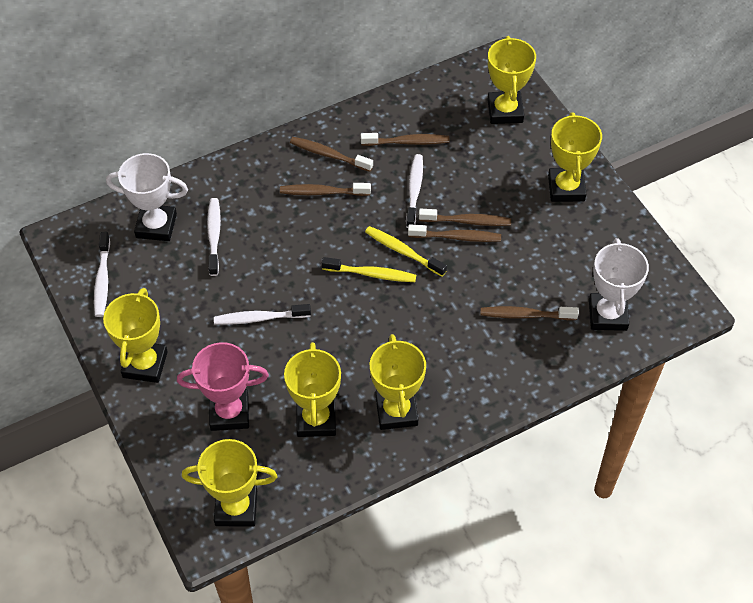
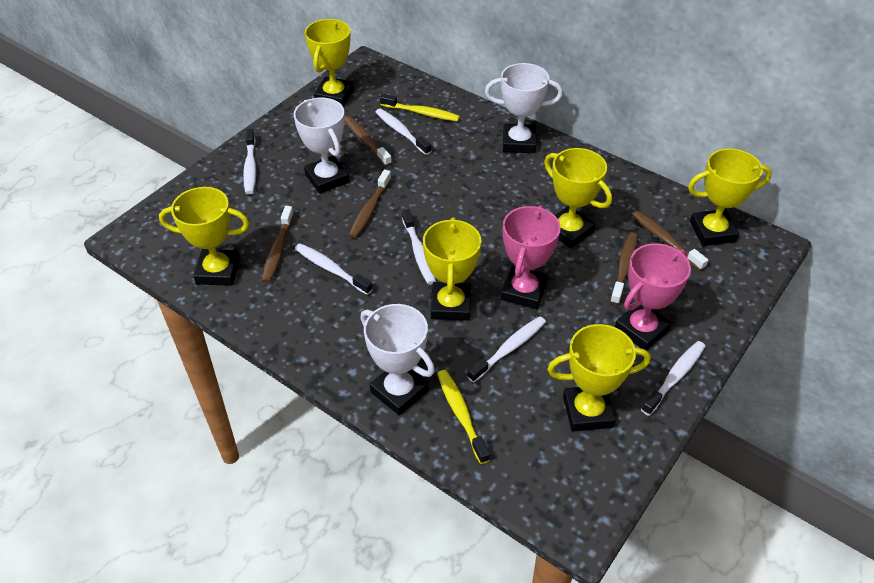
brown toothbrush: [280,183,371,196] [290,137,373,172] [361,133,450,146] [408,224,501,242] [419,209,511,226] [480,306,579,320] = 6 -> [262,206,294,283] [345,116,392,166] [349,170,391,239] [610,232,638,305] [631,210,708,271] = 5
pink trophy: [177,342,269,431] = 1 -> [501,205,561,309] [615,243,691,350] = 2
white toothbrush: [94,232,110,317] [207,198,221,276] [214,304,311,325] [406,154,423,228] = 4 -> [243,129,256,194] [295,243,373,295] [376,108,431,155] [402,209,436,285] [467,316,546,383] [641,341,706,416] = 6
white trophy: [106,153,188,241] [589,238,649,331] = 2 -> [294,97,349,194] [360,304,435,416] [485,63,563,153] = 3

